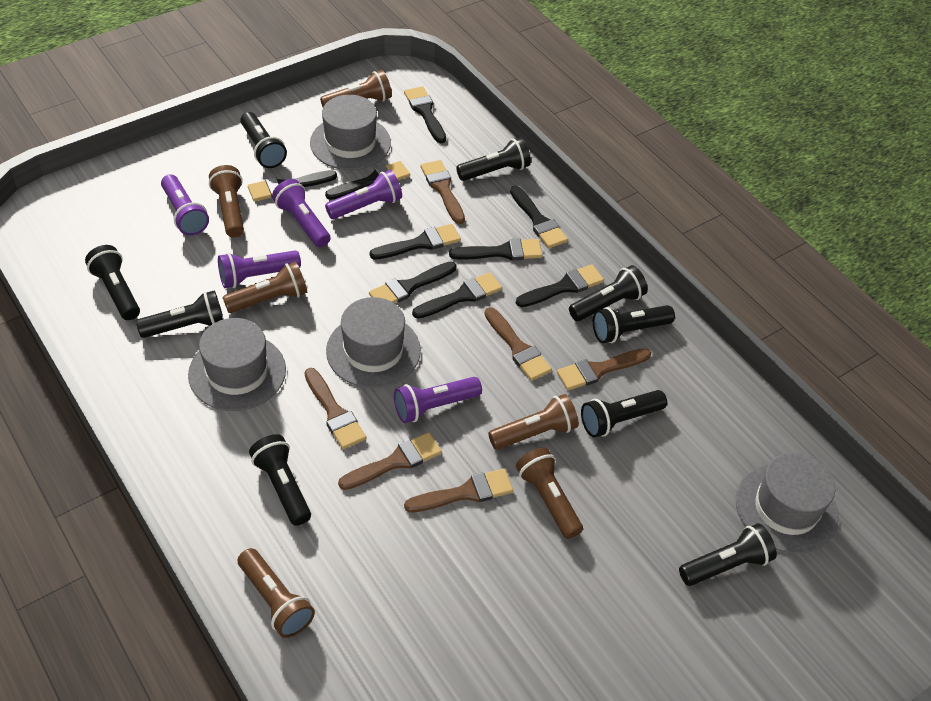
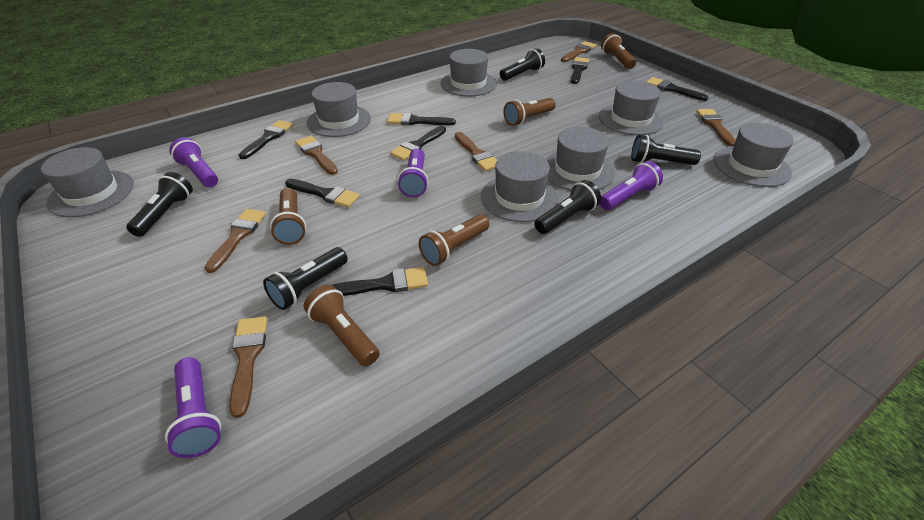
black brush: [248,170,337,202] [325,161,410,200] [369,261,457,303] [370,224,461,260] [404,86,446,143] [412,272,502,319] [449,238,543,260] [510,186,568,248] [516,264,604,307] = 9 -> [239,120,293,159] [285,179,360,208] [332,267,428,296] [387,113,456,125] [390,126,446,161] [571,57,589,84] [646,77,709,101] = 7
black flashlight: [85,245,140,320] [136,290,224,338] [240,112,287,168] [249,434,311,526] [456,137,531,181] [569,265,648,321] [581,390,667,438] [593,305,675,343] [679,523,777,586] = 9 -> [126,172,193,237] [263,247,348,310] [500,48,545,81] [534,180,601,234] [631,135,701,165] = 5
brown flashlight: [209,165,244,238] [223,262,307,313] [238,548,315,638] [320,70,392,107] [488,394,579,450] [516,447,583,539] = 6 -> [270,188,306,245] [304,285,380,366] [419,214,489,266] [503,98,556,126] [601,33,636,69] = 5
grey hat: [188,318,286,411] [310,95,391,170] [326,297,421,388] [736,453,838,554] = 4 -> [41,147,134,217] [307,82,371,137] [440,49,497,97] [481,151,559,222] [545,127,615,191] [599,81,664,135] [714,123,794,187] = 7
purple flashlight: [161,174,209,236] [218,250,301,288] [272,179,331,247] [325,170,402,219] [394,377,482,423] = 5 -> [165,357,221,458] [169,137,218,187] [398,148,428,197] [600,161,663,210] = 4

